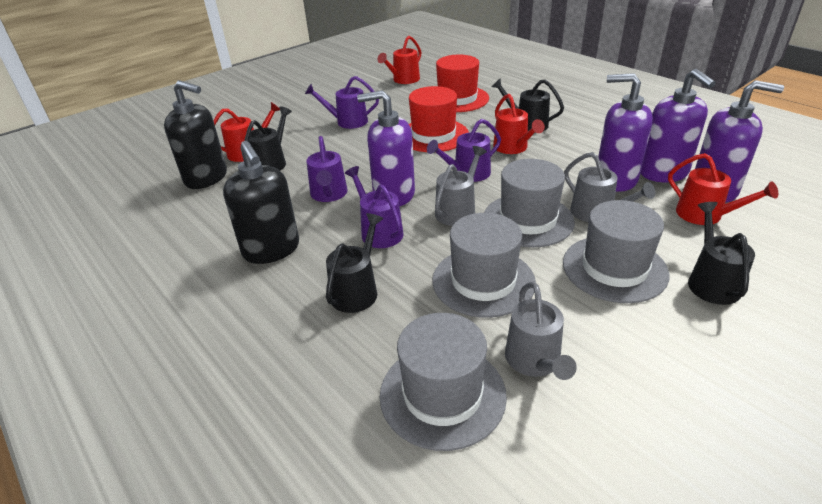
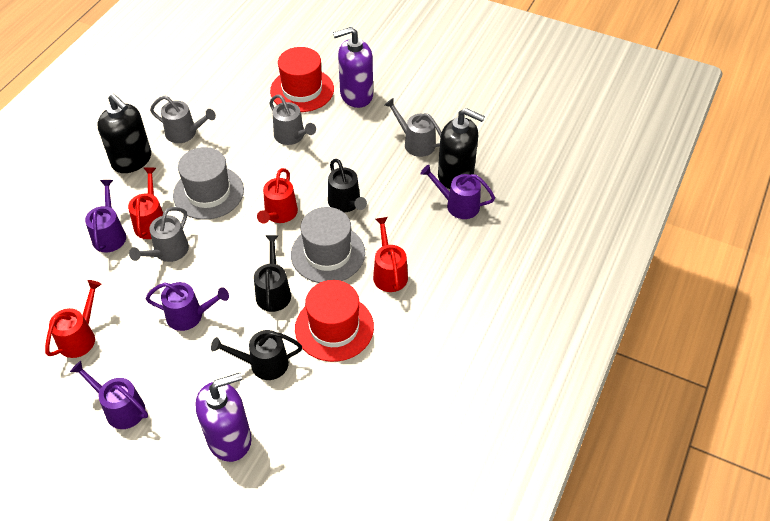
black watering can: [244,107,292,170] [326,213,383,313] [492,78,564,133] [688,202,755,305] = 4 -> [211,330,302,380] [254,235,291,312] [328,159,367,212] = 3
grey hat: [380,313,507,451] [432,213,536,318] [484,159,575,248] [563,200,669,303] = 4 -> [173,147,244,220] [291,207,365,283] = 2
grey watering can: [435,146,487,226] [505,282,577,380] [564,152,655,222] = 3 -> [129,207,189,262] [150,96,216,143] [269,94,316,145] [384,98,442,157] = 4
purple soap dispenser: [357,90,415,206] [596,73,653,192] [641,69,715,182] [695,80,784,203] = 4 -> [196,373,252,462] [333,27,373,108] = 2

